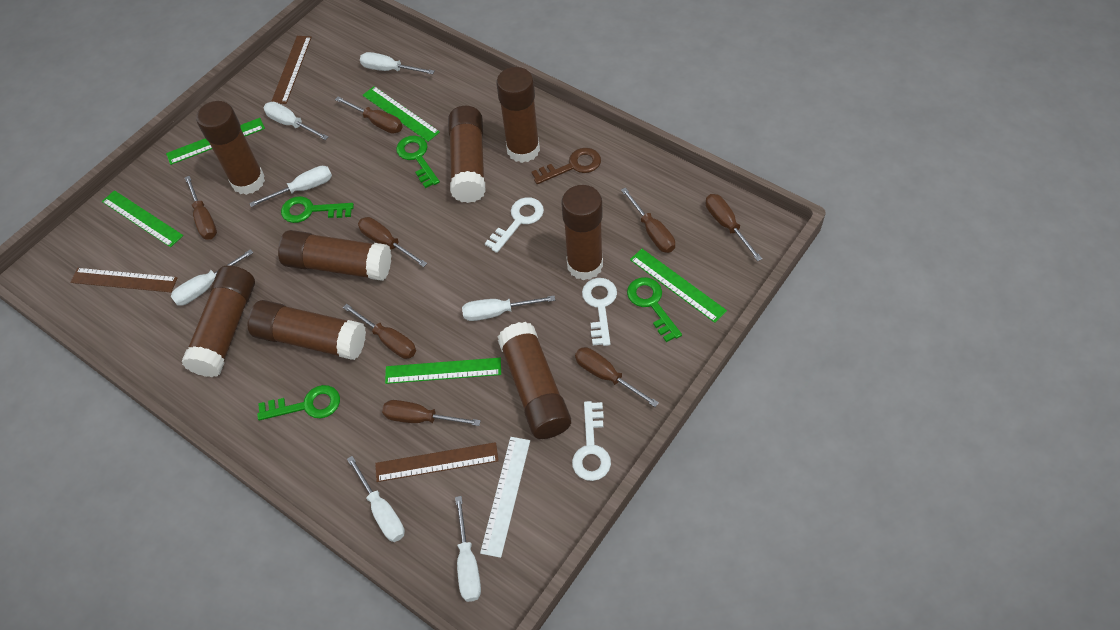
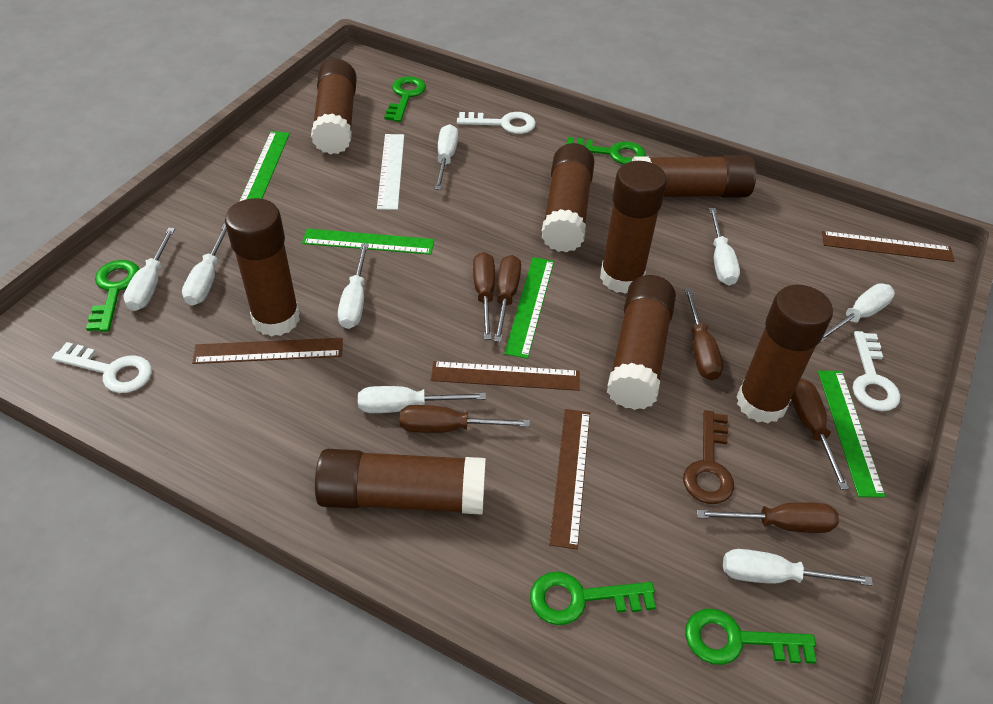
brown ruler: [70,268,178,292] [271,36,312,104] [375,442,499,482] = 3 -> [192,338,343,364] [431,361,580,391] [549,409,590,549] [822,231,955,262] = 4
brown screwdriver: [185,176,217,240] [335,97,402,134] [343,304,416,359] [358,217,427,267] [382,400,481,426] [575,347,659,407] [621,188,675,253] [706,194,762,261] = 8 -> [400,405,530,433] [473,252,495,340] [494,255,521,342] [684,288,723,381] [697,502,839,533] [791,379,849,490] = 6
green key: [257,385,340,421] [281,196,354,223] [396,136,440,188] [627,277,682,342] = 4 -> [86,260,140,332] [384,77,426,122] [530,572,656,625] [565,137,646,165] [685,609,816,665] = 5
green ruler: [102,190,183,247] [166,118,265,165] [363,86,440,142] [385,358,501,384] [630,249,727,323] = 5 -> [239,131,290,202] [302,229,434,255] [504,257,554,359] [818,371,885,497] = 4
white screwdriver: [171,249,253,306] [249,166,332,207] [264,102,328,140] [347,456,405,542] [360,52,435,74] [455,496,481,602] [462,296,555,321] = 7 -> [123,227,175,311] [182,223,227,306] [338,243,369,329] [358,386,486,413] [435,124,458,190] [709,208,740,286] [723,549,873,586] [820,283,895,342] = 8

